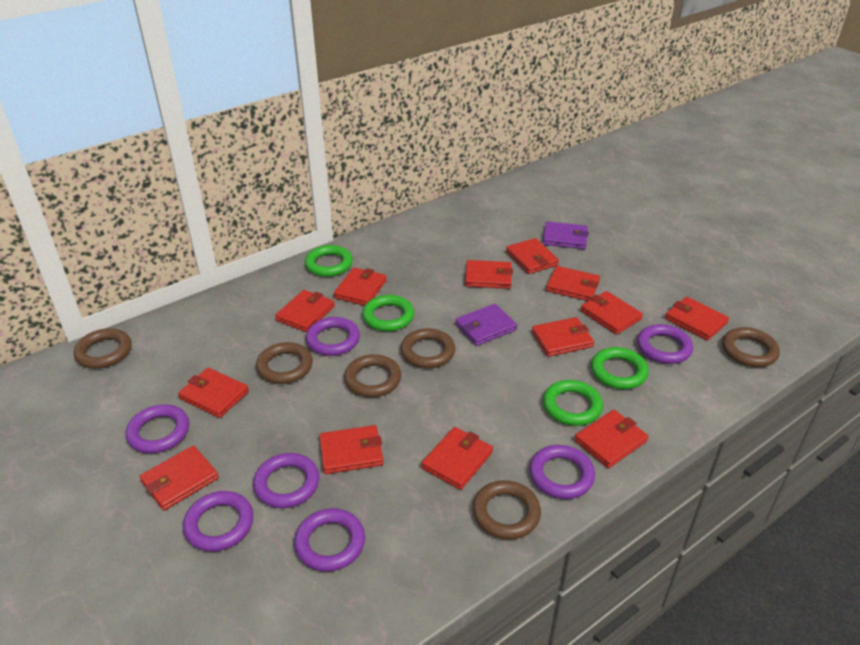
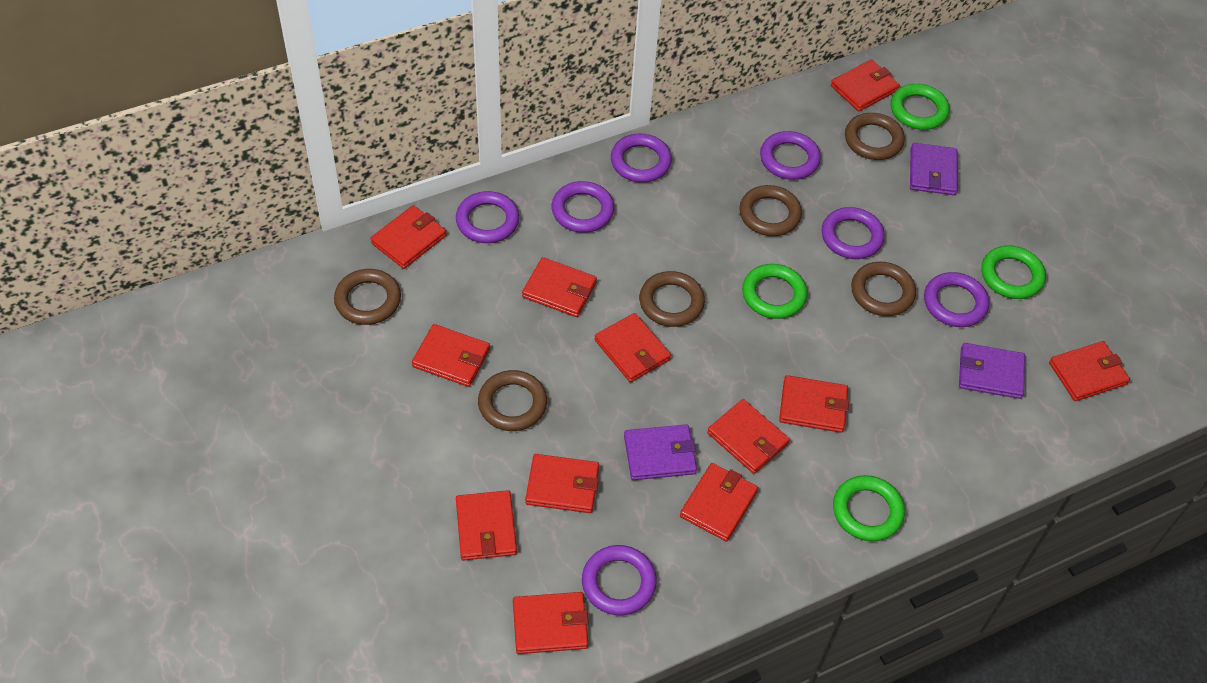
purple wallet: [455,304,517,346] [543,221,589,249] = 2 -> [624,424,697,480] [910,143,958,195] [959,343,1025,399] = 3
red wallet: [139,445,219,511] [178,368,249,418] [275,290,335,332] [319,425,384,474] [334,267,387,306] [421,427,493,490] [465,260,513,289] [506,238,559,274] [532,317,594,357] [546,266,600,301] [574,410,649,468] [581,291,643,335] [665,297,729,341] = 13 -> [370,205,447,269] [412,324,490,387] [456,490,517,561] [513,592,589,654] [522,257,597,317] [525,454,599,513] [595,313,671,382] [680,463,758,542] [707,399,790,474] [779,375,849,433] [831,59,900,112] [1049,341,1130,401] = 12

